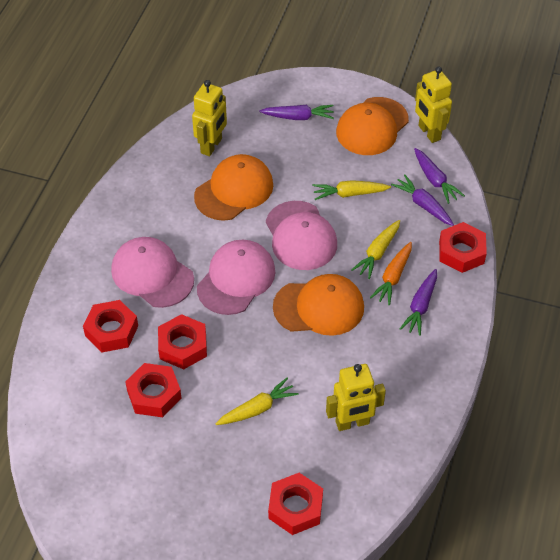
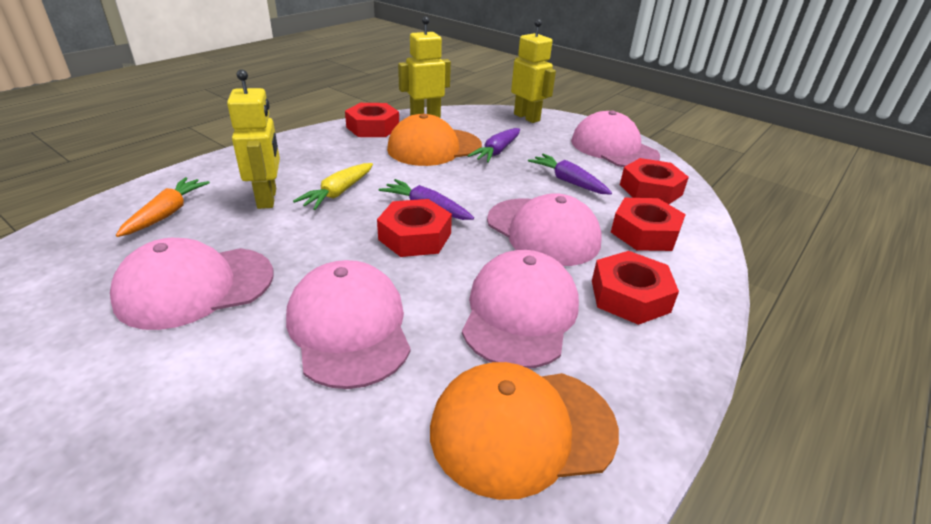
orange cap: [194,154,273,221] [273,274,364,336] [336,97,409,155] = 3 -> [387,113,482,166] [430,362,619,500] = 2
pink cap: [111,237,194,308] [197,240,275,315] [266,201,337,270] = 3 -> [110,238,273,330] [286,260,411,389] [462,250,579,369] [487,193,602,266] [571,110,660,167] = 5
purple carrot: [260,105,334,120] [391,174,454,226] [400,269,437,336] [414,148,465,204] = 4 -> [379,179,474,220] [467,128,520,163] [528,154,612,195] = 3
yellow carrot: [216,378,299,425] [312,180,391,200] [351,220,400,279] = 3 -> [293,163,373,210] = 1

